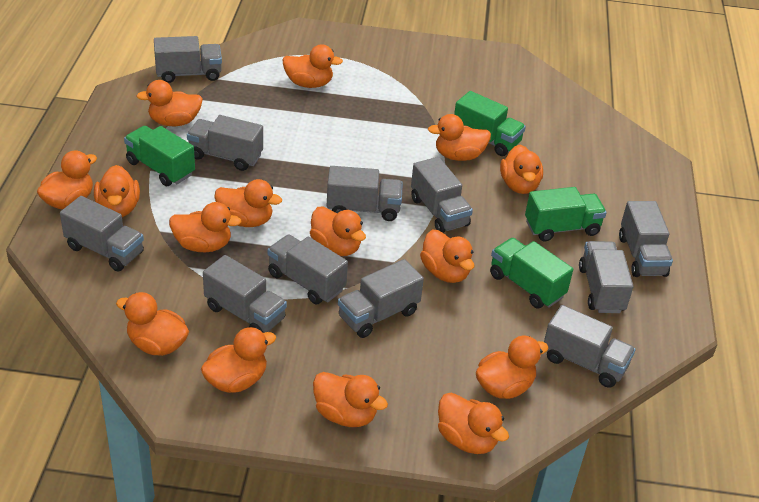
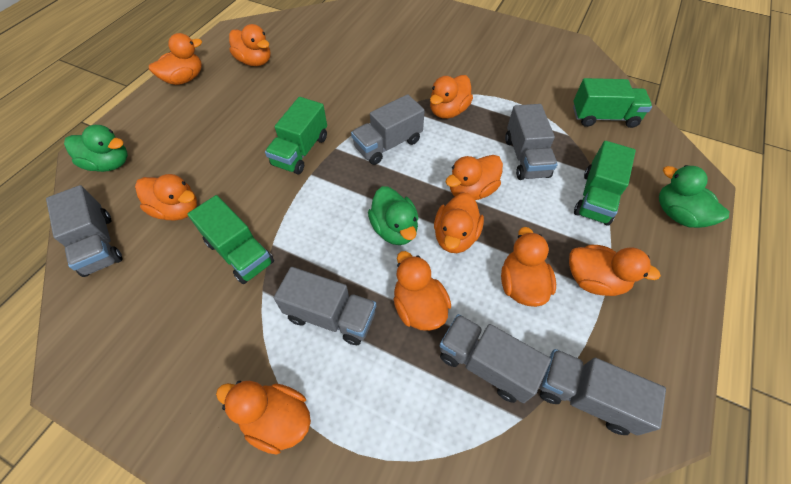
green duck: none = 0 -> [64,125,128,172] [368,186,419,245] [659,165,729,228] = 3
grey truck: [60,196,144,272] [154,36,222,83] [187,115,263,171] [203,255,287,333] [267,234,348,304] [327,166,403,221] [338,259,424,338] [411,157,473,233] [544,305,636,388] [579,241,634,313] [619,201,673,277] = 11 -> [46,185,123,277] [274,267,376,345] [351,94,425,165] [439,314,551,403] [505,104,557,180] [540,349,666,435] = 6
orange duck: [37,151,97,209] [94,165,140,217] [116,292,189,356] [137,80,203,126] [169,202,242,252] [201,327,276,393] [214,179,282,227] [283,44,343,88] [310,207,366,256] [313,372,388,427] [420,230,475,283] [428,114,491,161] [438,393,509,454] [476,336,548,399] [500,145,543,194] = 15 -> [135,174,197,221] [149,33,202,85] [216,381,311,455] [229,24,271,66] [394,251,451,331] [430,75,473,119] [434,192,484,253] [446,155,503,200] [501,227,556,307] [569,244,661,296] = 10

